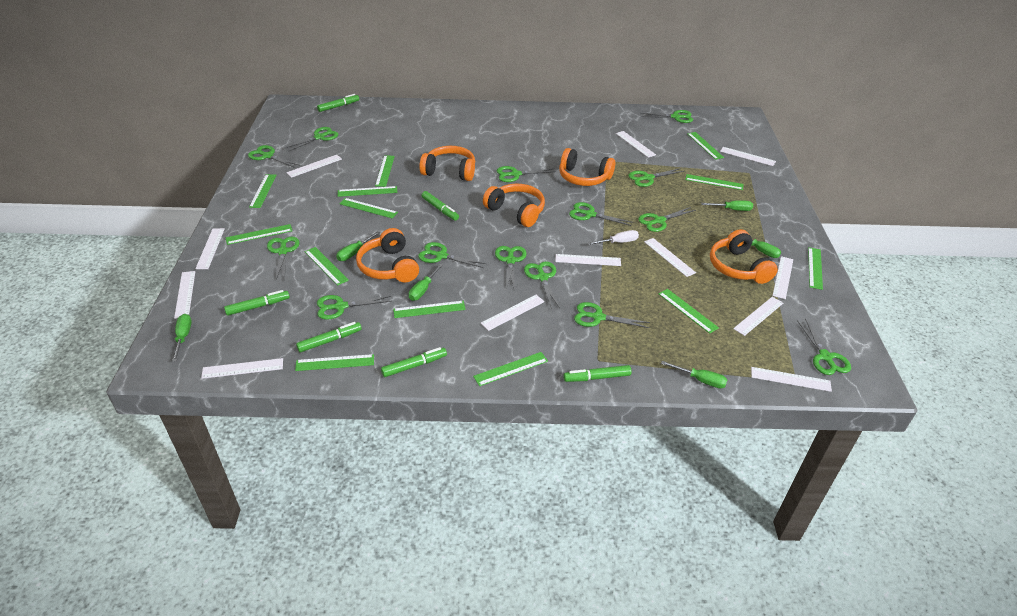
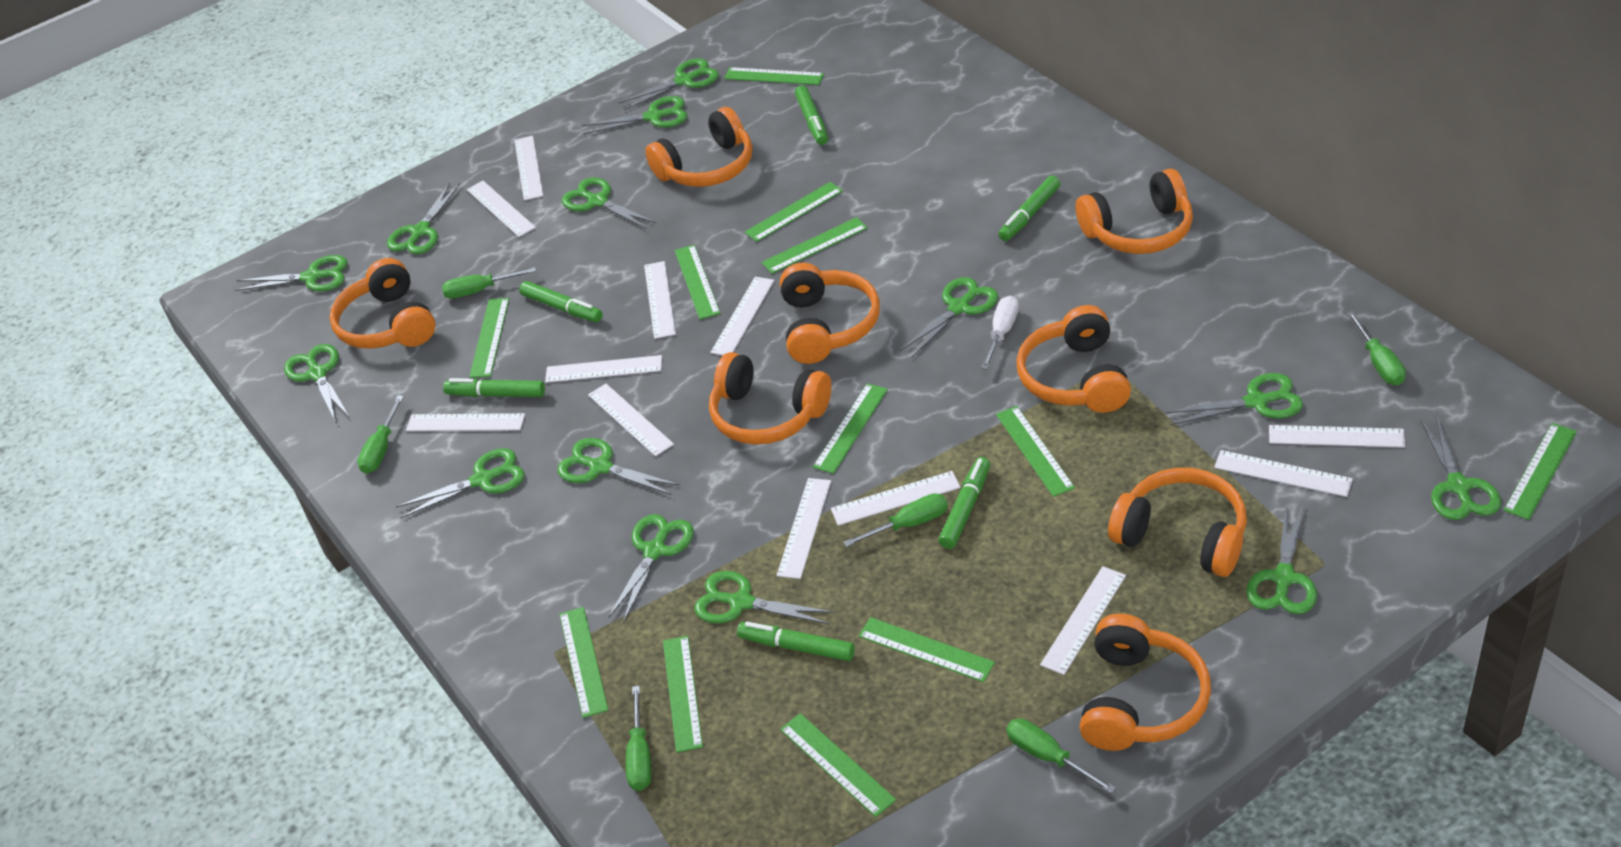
green ruler: [226,224,292,245] [249,174,277,208] [295,354,374,371] [305,247,349,286] [338,186,397,197] [339,198,398,219] [375,155,395,187] [393,301,466,318] [473,352,548,386] [659,289,719,334] [685,174,744,190] [687,132,724,160] [808,247,823,290] = 13 -> [469,298,509,378] [559,607,608,718] [663,636,703,753] [675,245,720,319] [724,67,824,85] [745,182,843,242] [762,217,868,274] [780,713,896,817] [813,383,888,474] [859,617,995,682] [996,406,1075,497] [1504,423,1577,520] = 12
orange headphones: [356,228,419,282] [419,146,475,181] [483,184,545,227] [559,148,615,186] [710,229,778,284] = 5 -> [329,258,435,349] [645,107,752,187] [709,352,832,445] [780,263,880,364] [1016,305,1131,413] [1076,169,1193,254] [1079,613,1211,751] [1108,468,1247,577] = 8

